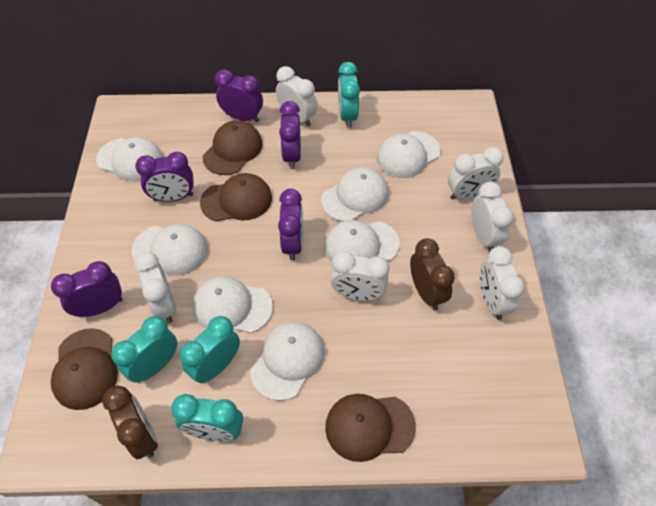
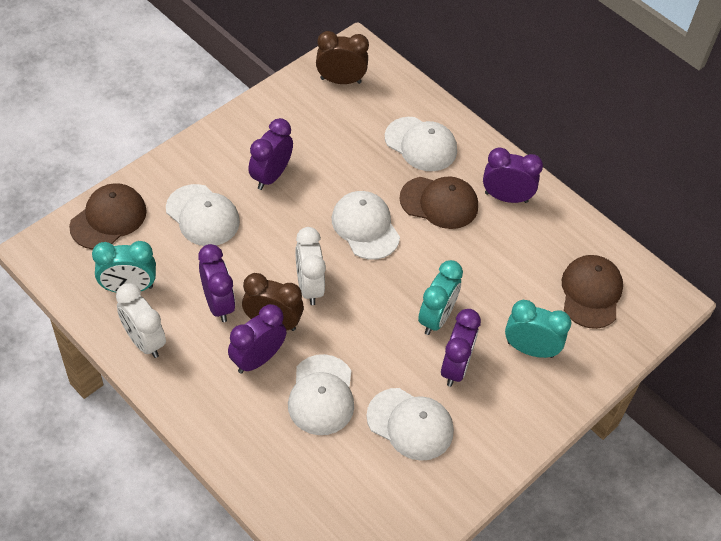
brown cap: [51,328,118,410] [200,173,272,222] [203,120,263,175] [325,394,416,462] = 4 -> [69,183,147,250] [399,177,478,229] [562,255,623,329] = 3
turquoise clock: [111,316,177,383] [171,394,243,442] [180,316,240,383] [338,62,360,128] = 4 -> [92,241,156,293] [418,260,463,335] [505,300,571,358] = 3
white cap: [96,137,163,182] [132,224,208,276] [193,276,273,333] [251,322,325,401] [321,167,388,222] [325,220,400,263] [377,131,441,178] = 7 -> [166,184,240,246] [288,354,354,435] [332,191,400,260] [366,388,454,461] [385,117,457,171] = 5
white clock: [134,252,176,323] [276,66,317,127] [331,251,389,301] [448,147,504,200] [472,182,514,252] [480,246,525,320] = 6 -> [116,283,166,358] [295,227,326,305] = 2

